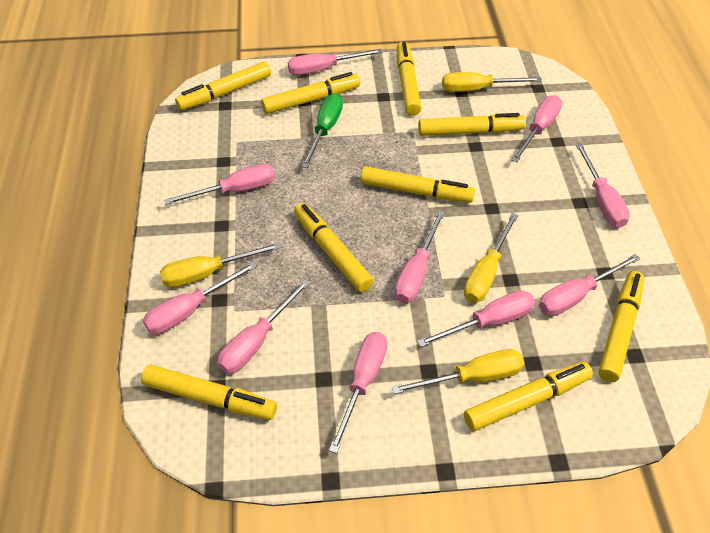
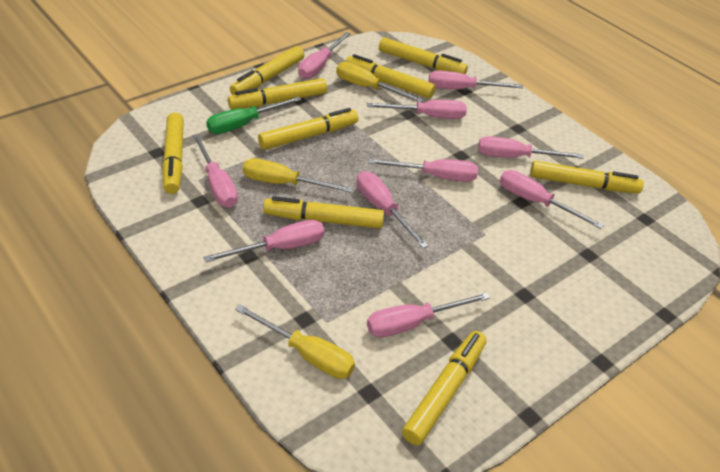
yellow screwdriver: [160,242,281,287] [392,349,524,394] [442,72,542,92] [464,213,518,303] = 4 -> [235,304,355,379] [243,158,353,193] [336,62,423,103] = 3

